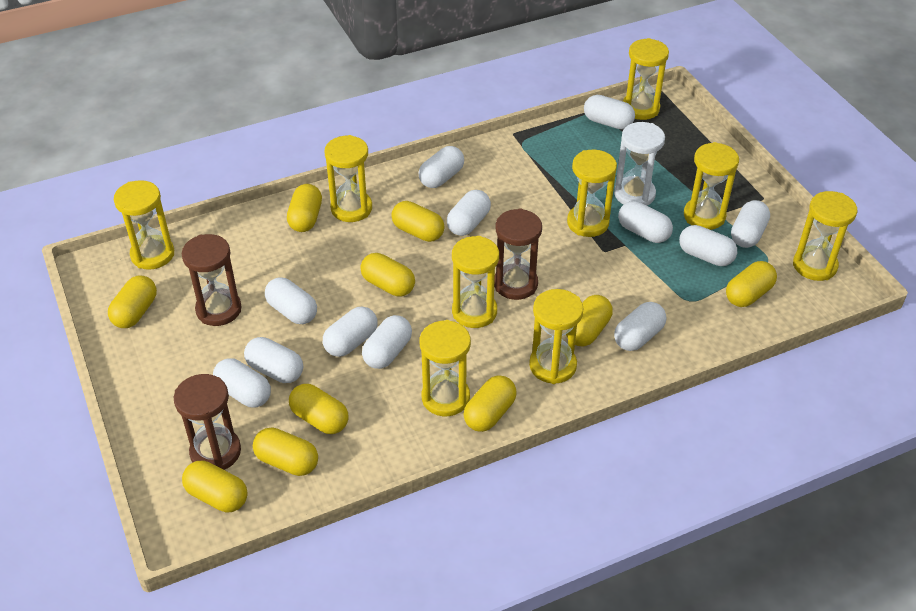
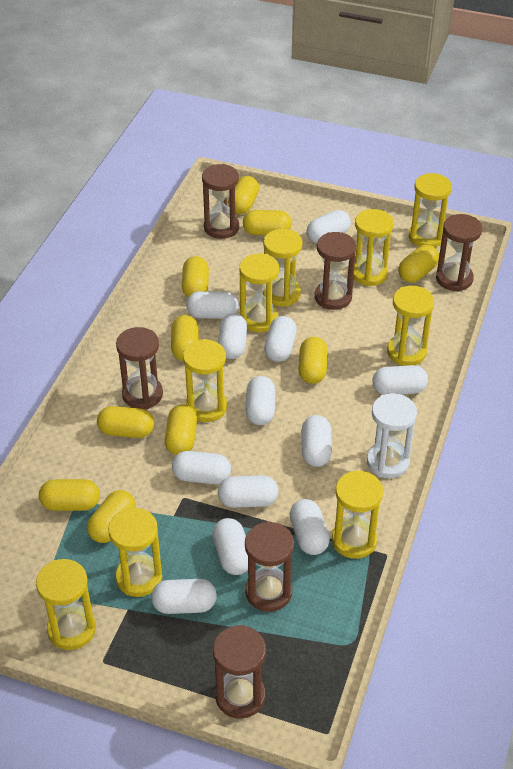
brown hourglass: [174,374,241,470] [182,234,242,326] [494,208,542,300] = 3 -> [116,327,163,409] [202,164,239,239] [213,625,266,719] [245,521,294,612] [314,232,356,310] [436,214,482,291] = 6

